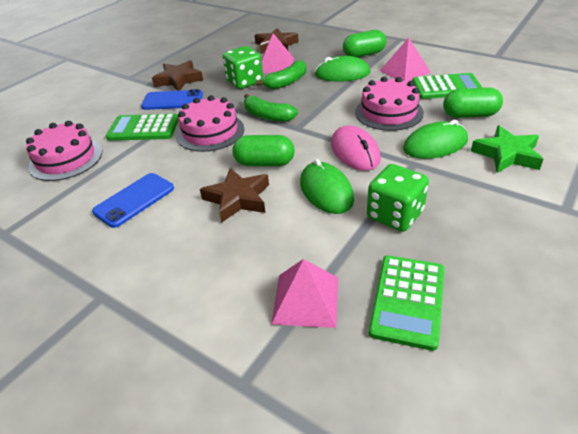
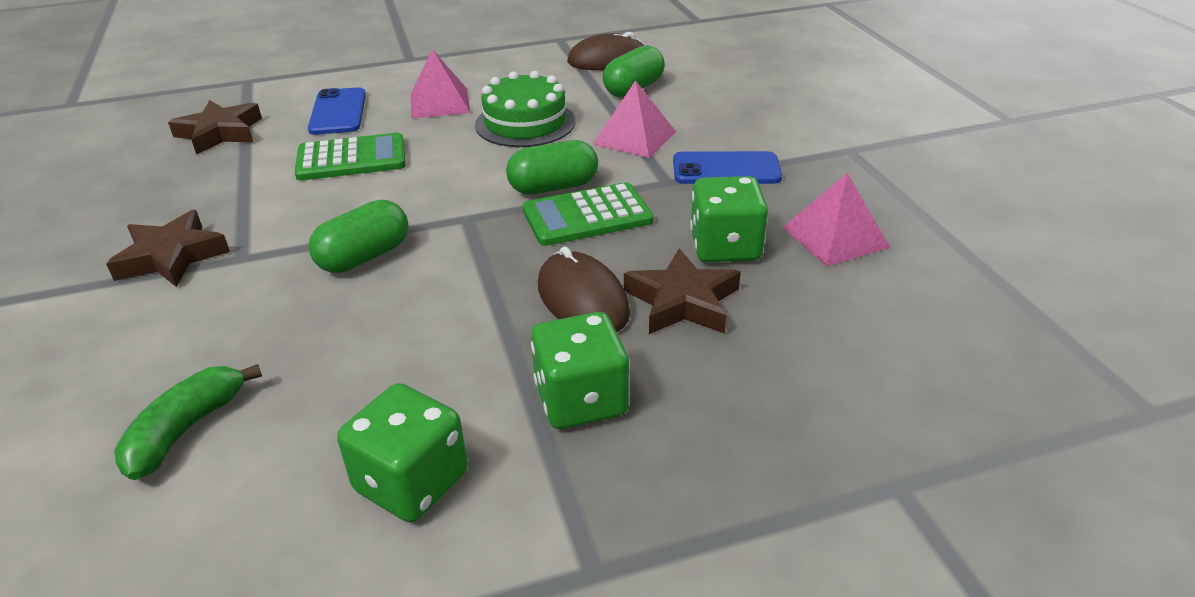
brown mouse: none = 0 -> [538,246,630,332] [567,32,645,70] = 2
green banana: [244,94,298,122] [256,60,306,89] = 2 -> [114,364,262,480] = 1
green cake: none = 0 -> [475,71,575,147] = 1
green calculator: [106,114,179,141] [369,255,445,351] [412,73,483,99] = 3 -> [295,133,406,181] [523,182,654,246] = 2
green dice: [223,46,263,89] [367,164,429,232] = 2 -> [337,383,468,522] [531,312,629,429] [690,176,768,262] = 3
green mouse: [300,159,354,214] [315,56,370,82] [403,120,468,159] = 3 -> none = 0
green star: [471,126,543,173] = 1 -> none = 0
pink cake: [26,121,102,181] [176,95,244,152] [355,77,424,131] = 3 -> none = 0
pink mouse: [331,125,381,171] = 1 -> none = 0

